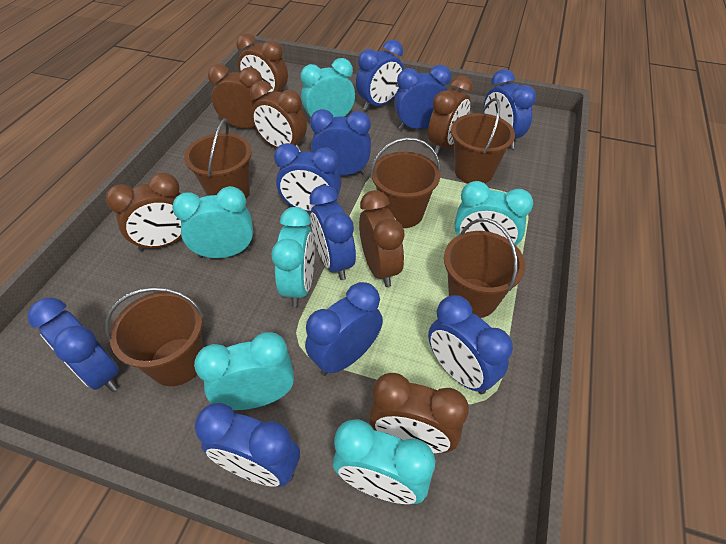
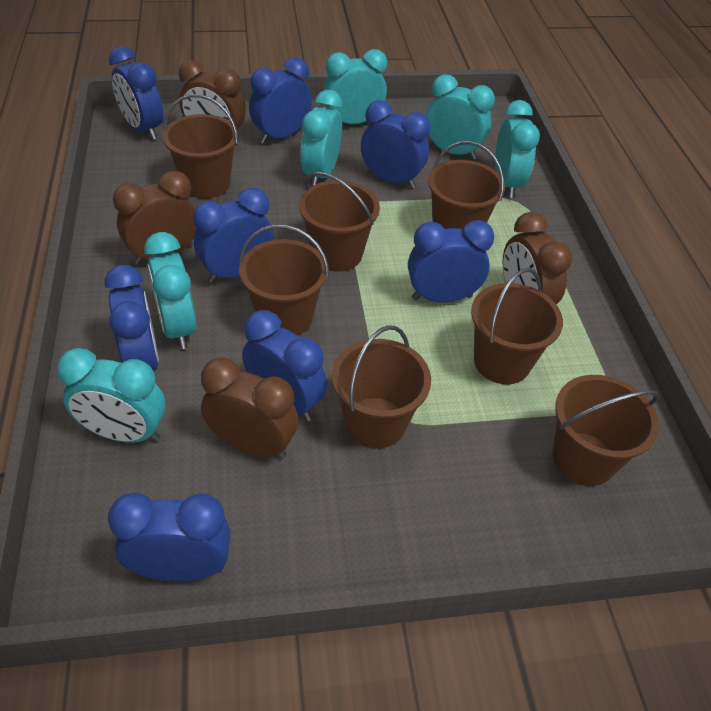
blue clock: [28,298,119,392] [195,403,300,487] [274,143,341,212] [305,282,383,376] [310,109,371,175] [310,185,356,280] [356,40,404,111] [394,65,451,130] [428,295,513,394] [484,69,536,149] = 10 -> [105,265,159,371] [108,493,230,582] [109,46,163,140] [193,188,274,283] [242,310,327,421] [249,57,312,144] [361,100,430,189] [408,220,494,302] = 8
brown bucket: [105,287,204,386] [184,118,252,199] [370,137,441,228] [444,218,525,318] [451,98,515,183] = 5 -> [163,94,238,199] [239,224,329,336] [299,172,380,271] [332,325,431,448] [428,141,505,229] [471,268,563,384] [552,375,659,486] = 7
brown clock: [106,173,181,251] [208,64,266,128] [236,33,288,93] [250,81,307,152] [359,190,405,287] [369,373,469,453] [428,75,473,155] = 7 -> [113,171,196,265] [179,60,246,144] [201,357,298,459] [503,212,572,304] = 4

